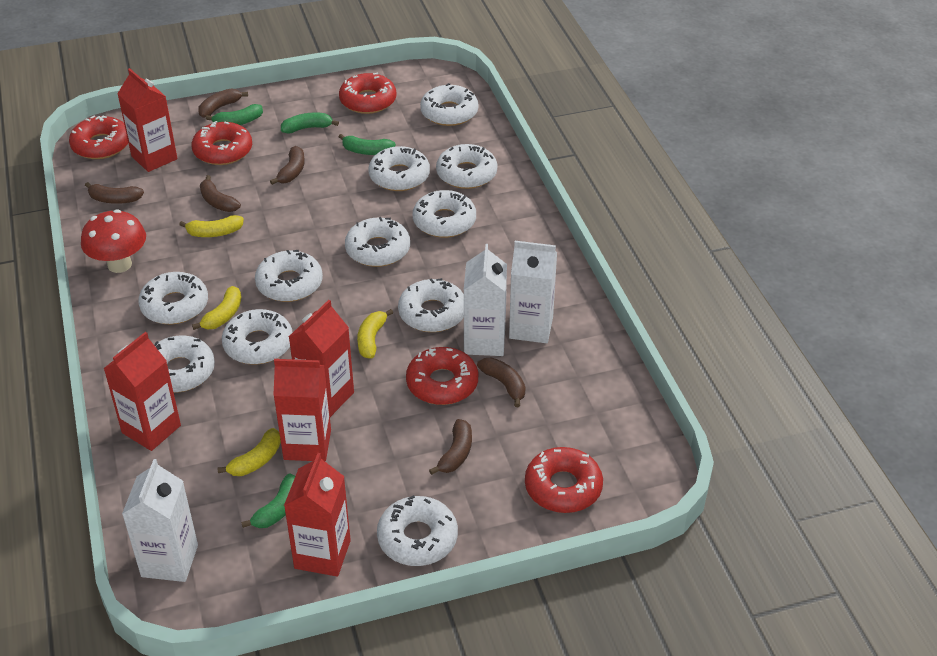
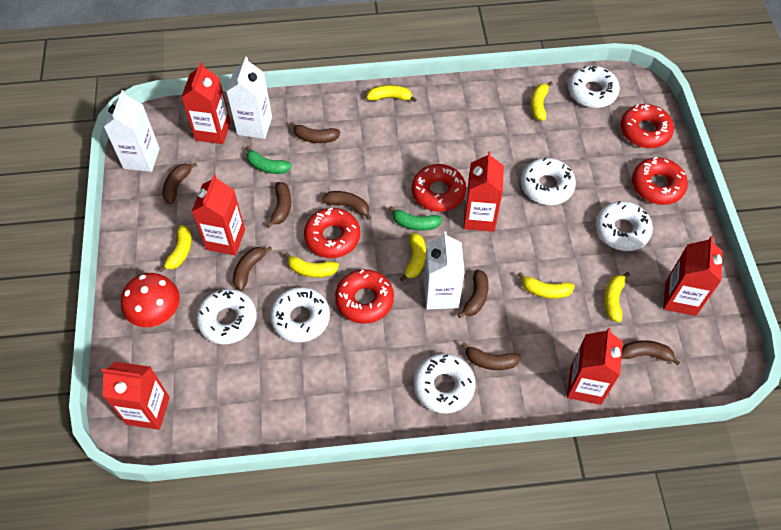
brown banana: [85,182,144,204] [198,88,248,118] [200,175,241,212] [270,146,305,185] [429,419,472,475] [477,357,526,407] = 6 -> [162,162,197,204] [233,246,272,291] [266,182,291,228] [290,122,340,143] [322,191,371,220] [457,269,489,318] [461,342,521,370] [621,340,681,366] = 8
green banana: [206,104,263,125] [241,473,295,528] [281,113,339,134] [338,134,396,155] = 4 -> [245,146,292,174] [389,206,442,231] = 2
red carton: [103,332,181,451] [117,68,178,172] [273,359,331,461] [284,453,351,577] [289,300,354,417] = 5 -> [101,362,170,430] [181,62,231,144] [192,175,245,255] [464,151,504,232] [567,328,623,405] [663,236,723,316] = 6
white donut: [138,272,208,325] [154,336,215,393] [222,309,292,365] [255,249,323,302] [345,217,410,267] [369,146,430,191] [377,495,458,566] [398,278,464,332] [413,190,476,238] [420,83,478,126] [436,144,497,189] = 11 -> [196,289,257,344] [270,287,330,342] [414,354,476,413] [521,157,576,205] [568,66,620,108] [595,201,653,251] = 6
yellow banana: [179,215,244,237] [192,286,241,330] [217,428,281,476] [357,309,393,358] = 4 -> [159,225,192,272] [284,252,339,278] [366,85,417,102] [400,233,426,281] [518,272,575,299] [530,82,553,121] [604,272,630,322] = 7

